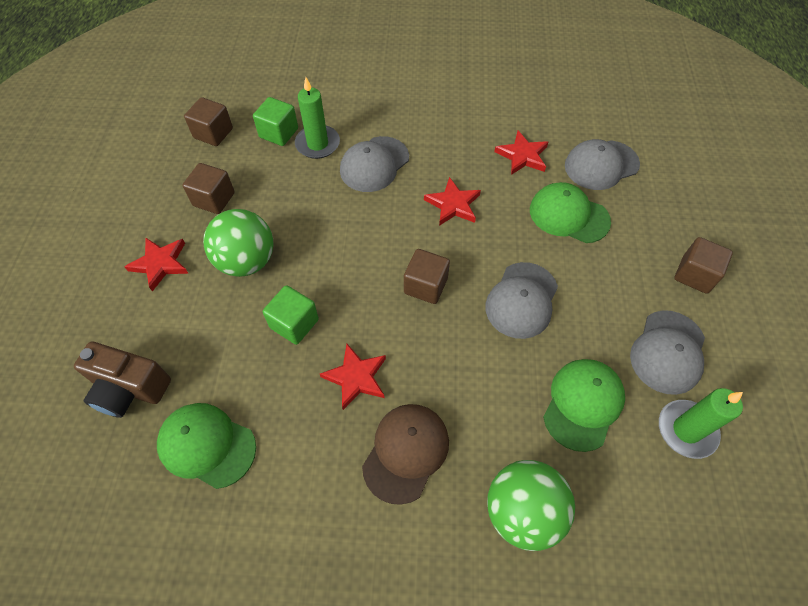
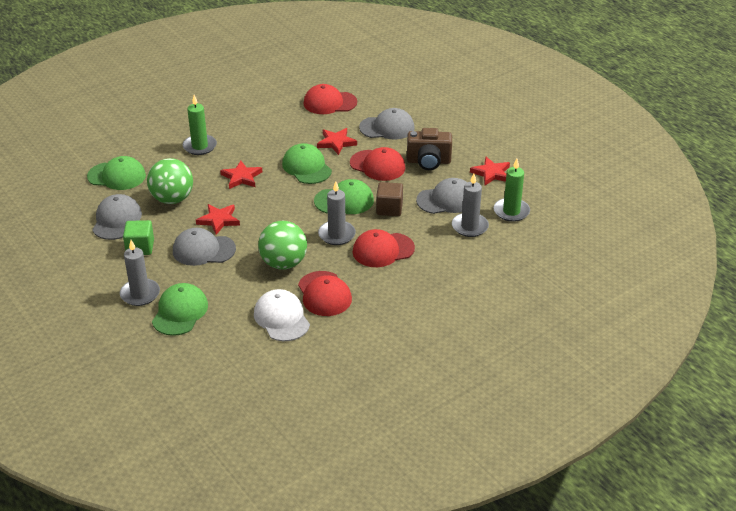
brown cap: [362,404,449,505] = 1 -> none = 0
brown cube: [182,163,235,214] [184,97,233,146] [404,249,450,304] [674,237,733,294] = 4 -> [376,182,403,216] = 1
green cap: [157,403,256,489] [530,182,611,243] [543,359,625,452] = 3 -> [87,156,146,190] [152,283,208,336] [282,143,332,184] [314,179,374,214] = 4
green cube: [253,97,298,146] [263,285,319,345] = 2 -> [123,220,154,255] = 1
grey candle: none = 0 -> [120,240,160,306] [318,181,356,245] [452,174,489,237] = 3
red cap: none = 0 -> [298,271,352,316] [303,84,357,114] [350,147,405,181] [353,229,415,267] = 4
white cap: none = 0 -> [254,289,310,341] = 1

